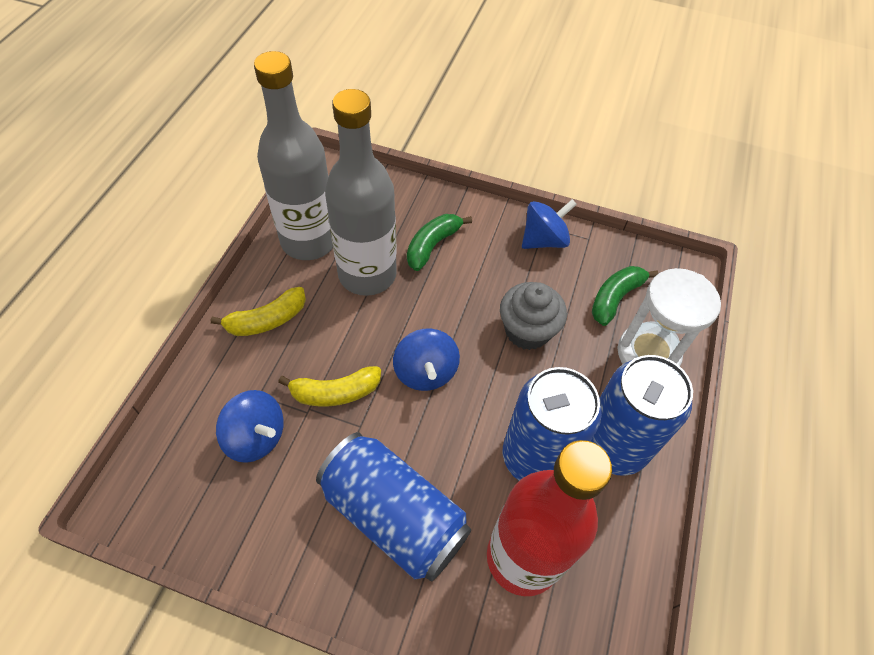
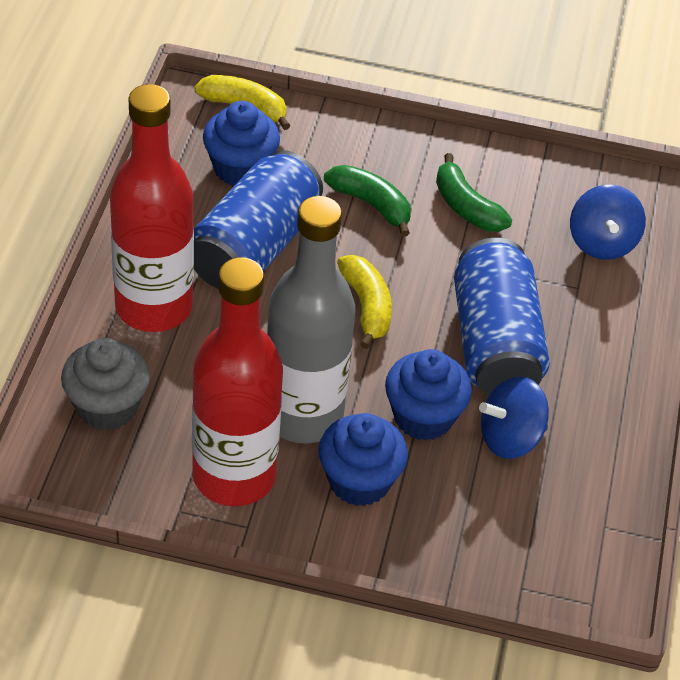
blue can: [316,432,472,582] [503,367,602,481] [590,355,693,476] = 3 -> [194,150,323,289] [454,238,550,396] = 2
blue cupcake: none = 0 -> [203,101,280,186] [318,413,408,506] [385,349,472,441] = 3
blue spinning top: [216,390,284,463] [393,329,460,391] [522,199,577,249] = 3 -> [479,377,549,459] [570,185,646,260] = 2
grey bottle: [254,51,333,260] [325,89,397,296] = 2 -> [266,196,355,443] = 1
red bottle: [487,440,612,596] = 1 -> [110,84,194,332] [192,257,283,506] = 2
white hourglass: [617,268,721,366] = 1 -> none = 0

